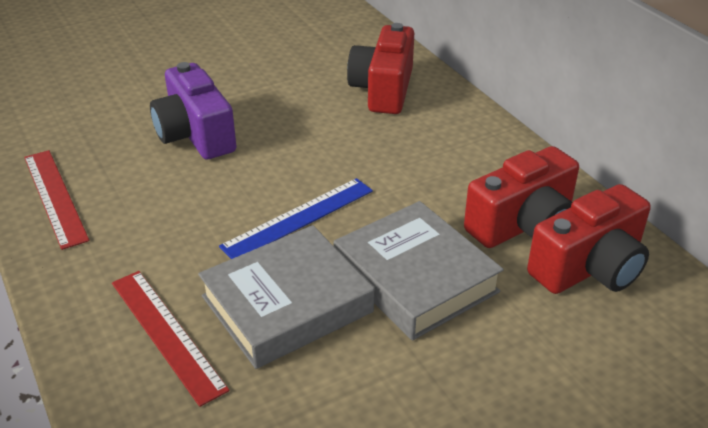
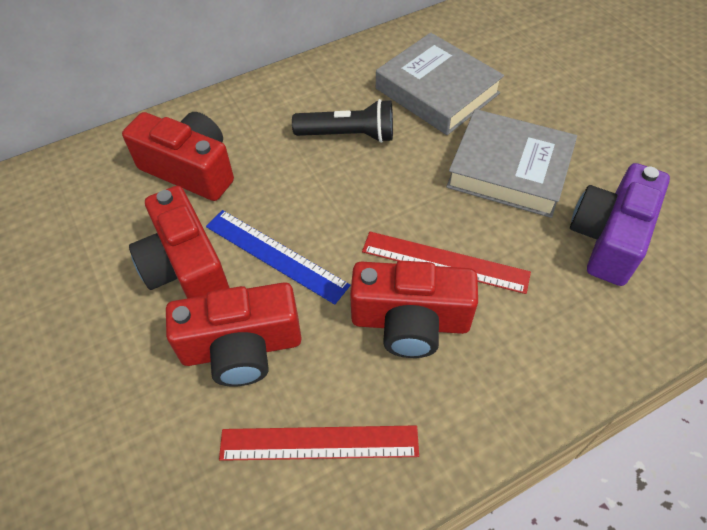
black flashlight: none = 0 -> [292,99,393,143] = 1
red camera: [347,23,414,114] [464,146,579,248] [527,184,651,294] = 3 -> [122,112,234,201] [129,186,229,298] [166,282,302,387] [350,261,478,358] = 4

